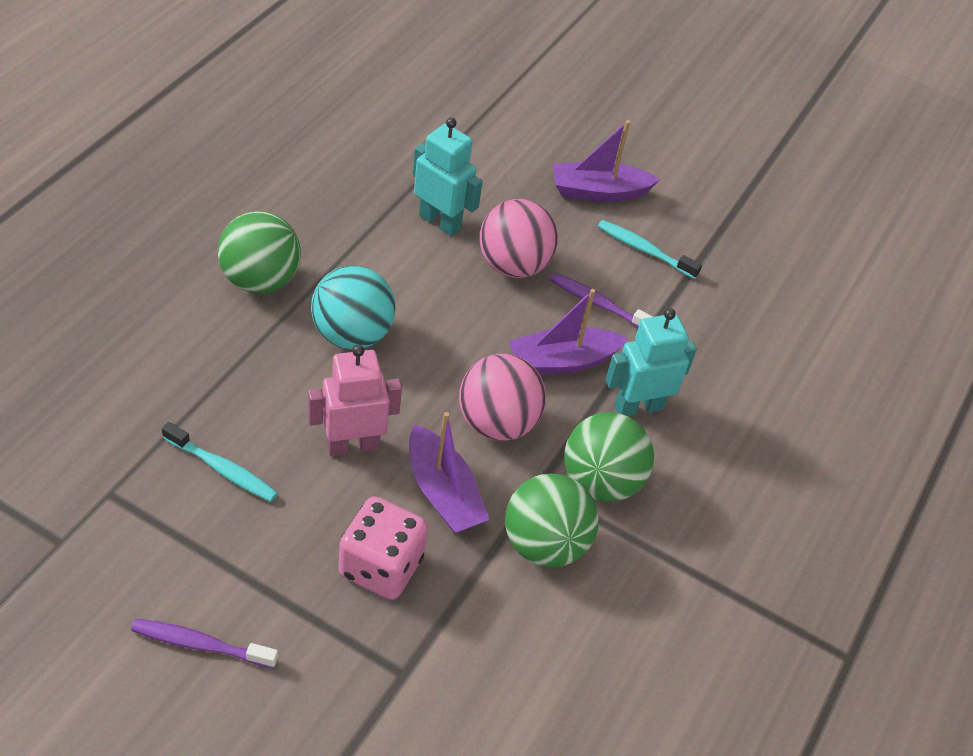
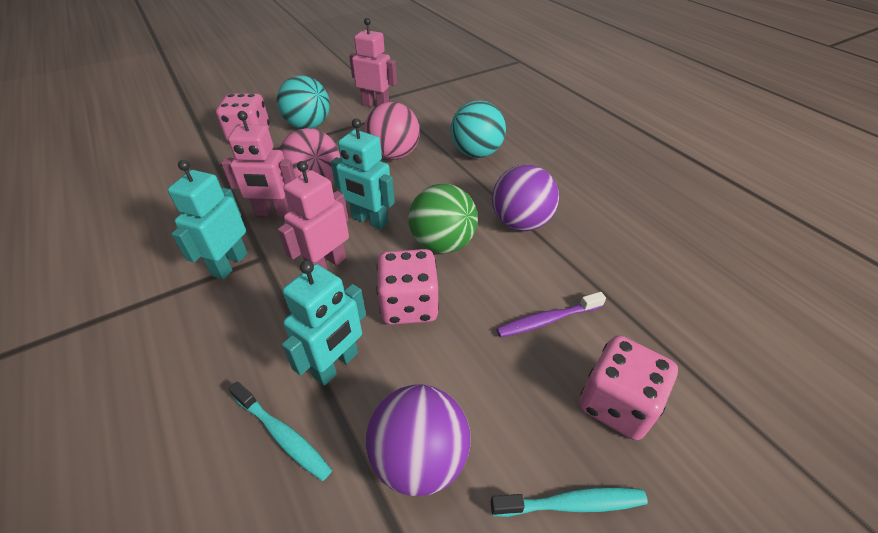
green ball: [218,211,301,293] [505,473,599,568] [564,412,654,502] = 3 -> [408,184,478,253] = 1
pink dice: [339,496,428,600] = 1 -> [216,93,270,142] [376,249,439,325] [579,335,678,440] = 3
pink robot: [308,345,402,456] = 1 -> [221,111,296,217] [278,161,349,270] [349,18,397,107] = 3
purple ball: none = 0 -> [366,385,471,496] [492,164,559,231] = 2
purple boat: [409,412,490,533] [509,289,629,375] [553,120,660,202] = 3 -> none = 0
purple toothbrush: [131,619,278,669] [549,273,653,328] = 2 -> [496,292,606,338] = 1
turquoise ball: [311,266,395,349] = 1 -> [277,76,330,129] [451,100,506,158] = 2
turquoise robot: [413,118,483,236] [606,308,697,417] = 2 -> [168,160,248,280] [282,260,366,386] [331,118,395,230] = 3

